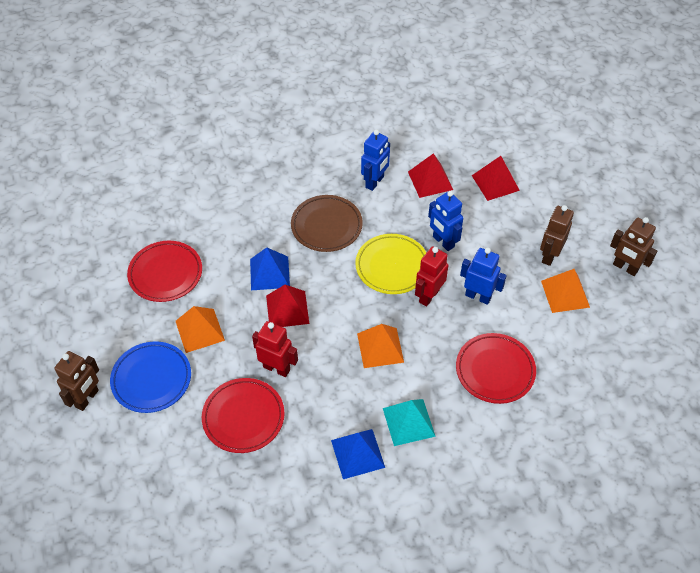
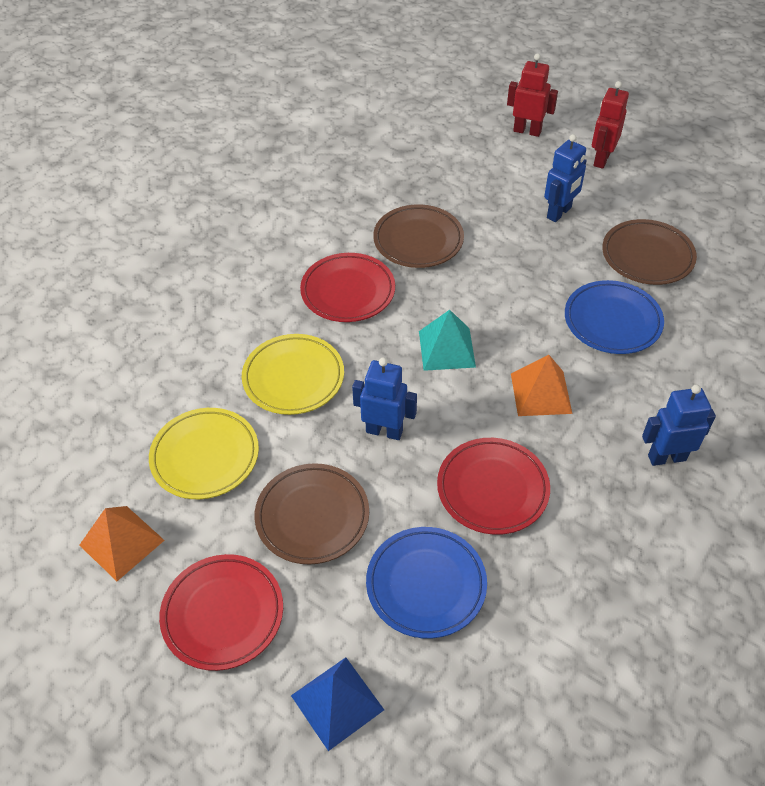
blue plate: [110,341,191,413] = 1 -> [366,527,487,639] [565,280,664,354] = 2
blue pyramid: [250,247,290,290] [331,429,385,479] = 2 -> [291,657,384,751] = 1
brown plate: [291,195,363,252] = 1 -> [255,463,369,565] [373,204,464,268] [602,219,697,285] = 3
brown robot: [54,351,99,411] [540,205,574,266] [610,217,657,276] = 3 -> none = 0
orange pyramid: [176,306,225,353] [357,324,404,368] [541,269,590,313] = 3 -> [79,506,165,581] [511,355,572,416] = 2
red pyramid: [266,285,309,327] [408,153,453,198] [471,156,520,201] = 3 -> none = 0
yellow plate: [355,234,427,294] = 1 -> [149,408,259,499] [242,334,344,415] = 2

